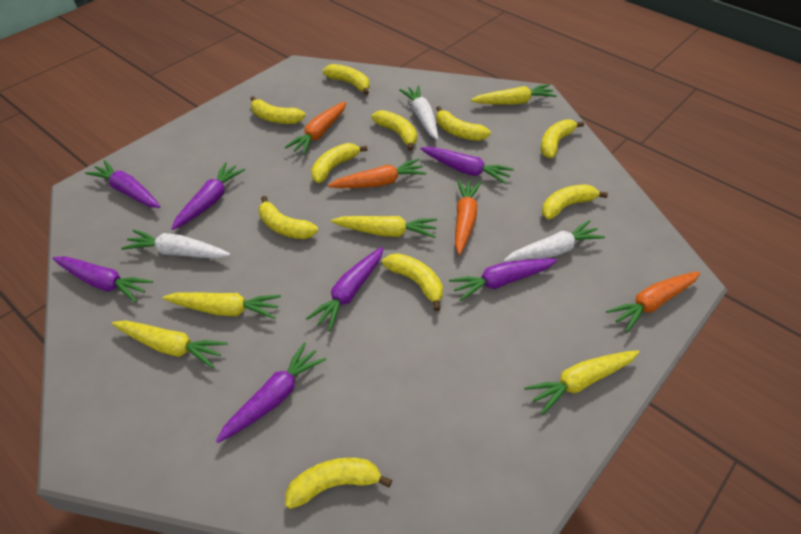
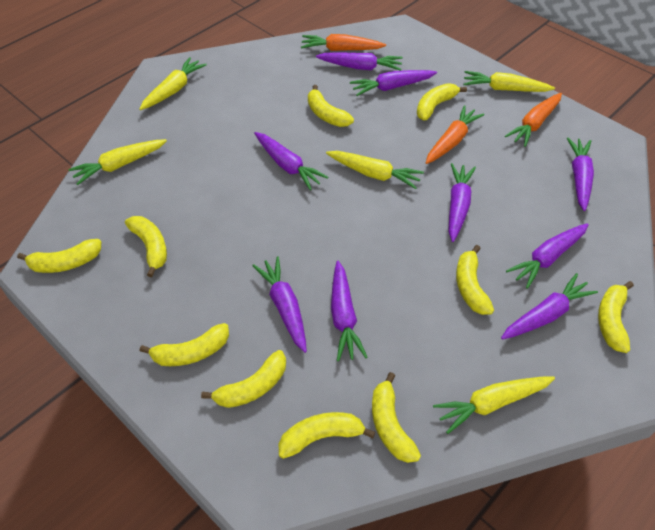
orange carrot: [285,101,347,155] [328,159,427,188] [455,179,482,255] [606,271,700,332] = 4 -> [301,34,386,51] [426,105,485,164] [505,93,562,147] = 3
purple carrot: [52,256,153,303] [85,160,160,208] [171,162,245,230] [216,342,326,443] [306,247,384,331] [420,147,514,184] [449,258,557,301] = 7 -> [252,256,307,353] [254,132,328,190] [316,52,403,71] [331,261,368,361] [350,70,437,96] [448,163,476,242] [501,273,598,340] [506,223,589,289] [567,138,594,211] = 9
white carrot: [121,229,231,259] [399,85,438,140] [503,220,605,262] = 3 -> none = 0

